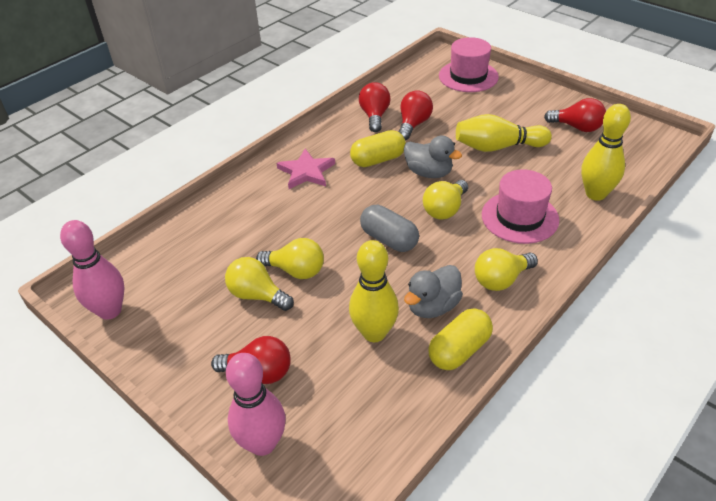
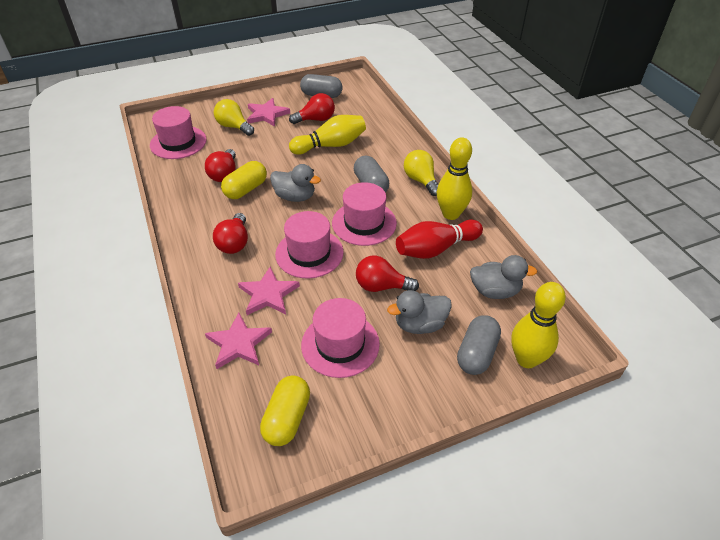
grey capsule: [360,205,419,252] = 1 -> [300,74,343,98] [354,155,389,192] [457,315,501,375] = 3
grey duck: [404,135,462,178] [404,265,463,318] = 2 -> [270,164,321,202] [387,290,452,334] [470,255,537,299] = 3
pink bowling pin: [60,220,124,320] [226,353,286,456] = 2 -> none = 0
pink hat: [439,37,499,92] [482,169,559,244] = 2 -> [150,106,207,159] [275,211,344,279] [301,298,380,378] [332,182,397,246] = 4
pink star: [276,149,335,189] = 1 -> [205,313,272,369] [238,267,300,315] [247,98,290,127] = 3
red bowling pin: none = 0 -> [396,220,483,259] = 1
yellow light bulb: [225,257,294,311] [256,238,324,279] [423,180,468,219] [475,248,538,291] = 4 -> [214,99,254,136] [404,150,438,196] = 2

